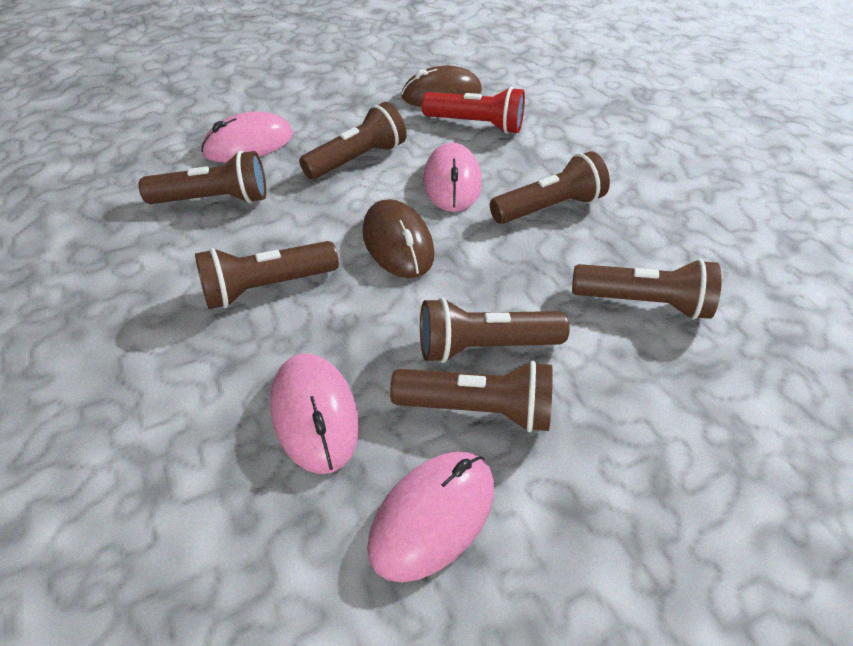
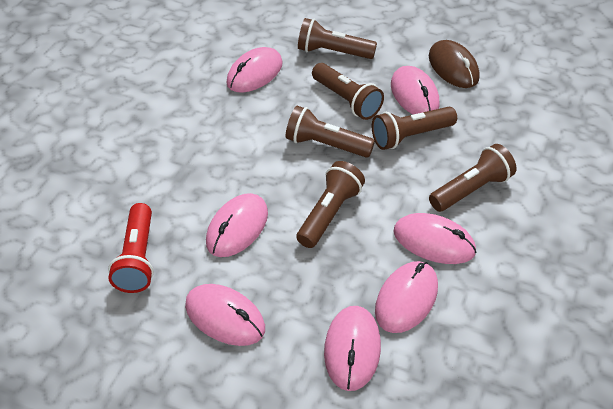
brown flashlight: [139,151,266,204] [195,241,339,309] [299,102,406,179] [390,361,553,432] [420,297,569,363] [490,151,610,224] [572,259,722,320] = 7 -> [286,106,375,158] [296,161,365,248] [298,18,377,59] [312,63,384,120] [372,107,457,150] [429,144,517,212] = 6
brown mouse: [362,199,434,278] [401,66,482,107] = 2 -> [429,40,479,88] = 1
pink mouse: [201,111,293,163] [270,353,359,474] [367,451,494,583] [423,142,482,212] = 4 -> [185,284,265,346] [206,193,268,257] [226,47,283,93] [324,306,381,391] [375,261,438,333] [391,66,439,115] [393,213,476,264] = 7

